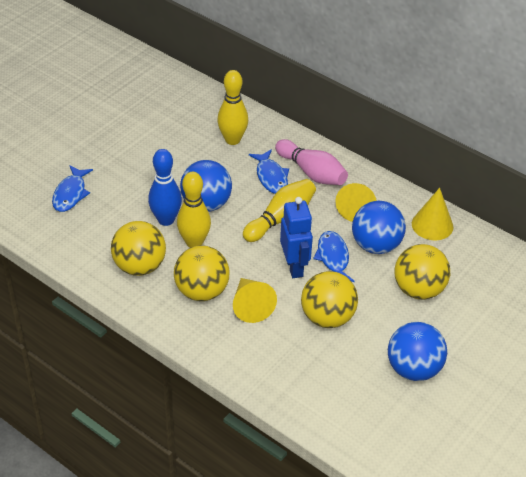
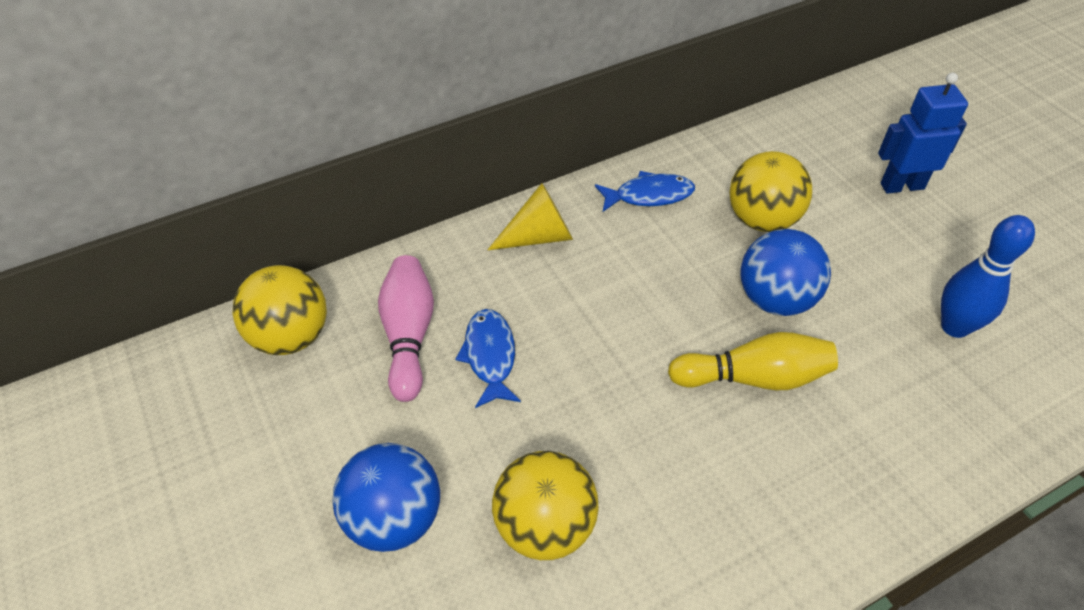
blue ball: [180,160,232,212] [352,201,406,254] [388,322,447,381] = 3 -> [333,443,440,552] [740,229,831,316] = 2
blue fish: [52,165,93,212] [249,149,289,194] [313,231,355,282] = 3 -> [455,309,521,408] [595,171,695,212] = 2
yellow ball: [111,221,166,276] [174,245,230,301] [301,271,358,328] [395,244,450,300] = 4 -> [233,265,327,355] [492,451,599,560] [729,151,812,232] = 3
yellow bowling pin: [177,172,211,248] [217,70,248,145] [243,179,316,242] = 3 -> [668,332,838,390] = 1
yellow cone: [233,278,277,323] [335,183,377,222] [412,188,453,240] = 3 -> [488,183,573,250] = 1

